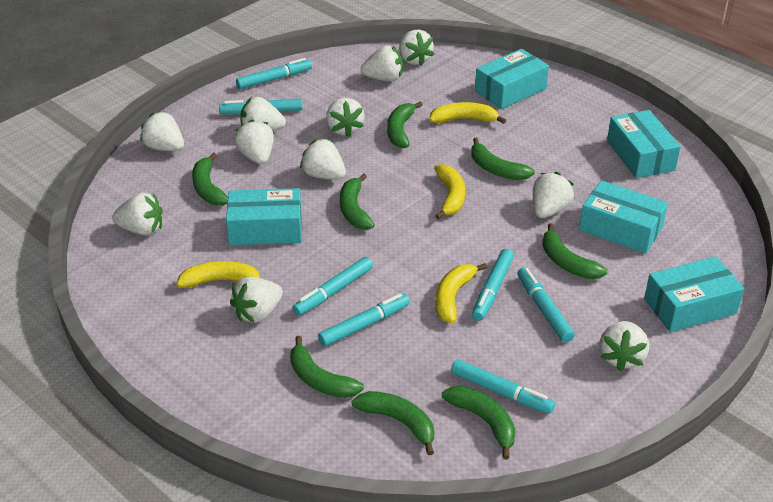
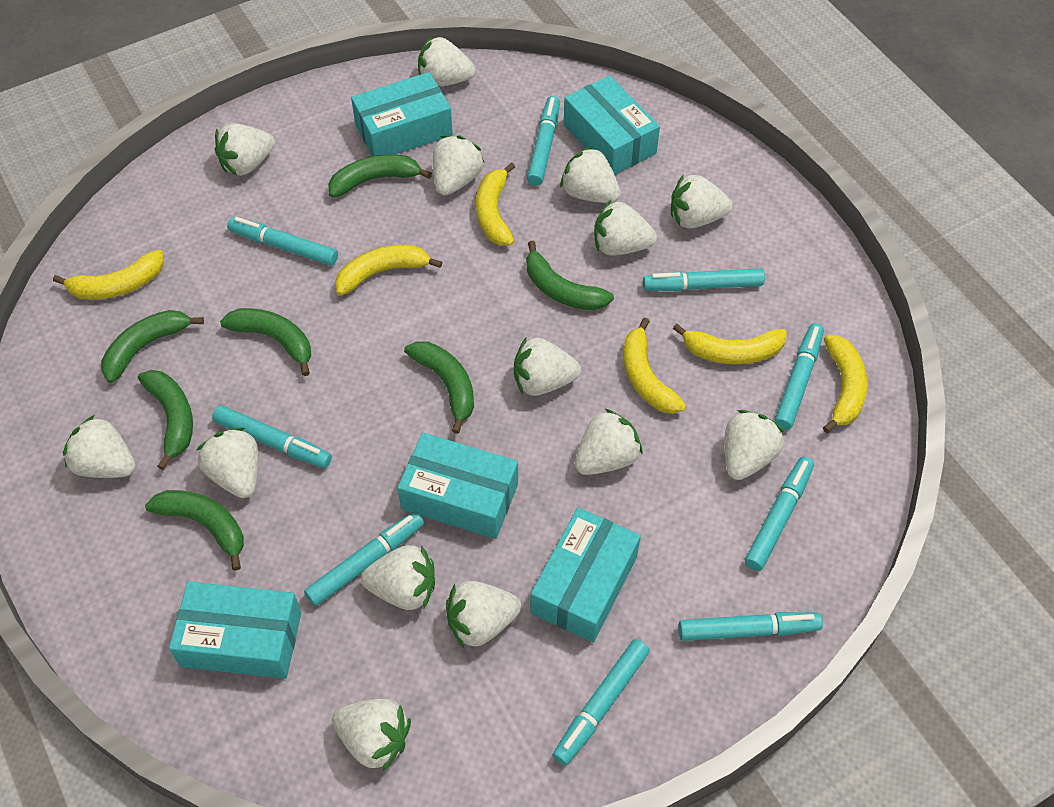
green banana: [192,153,228,206] [290,336,364,398] [340,173,375,230] [352,391,434,455] [387,101,423,148] [442,386,516,460] [471,138,535,180] [542,223,607,279] = 8 -> [101,310,204,383] [138,370,193,470] [145,490,244,571] [220,308,311,376] [328,154,432,198] [404,341,474,434] [526,241,614,310] = 7
turquoise marker: [219,99,303,115] [236,58,312,89] [292,257,373,316] [318,293,410,347] [451,359,555,414] [472,249,514,321] [518,267,575,342] = 7 -> [212,405,332,468] [227,217,338,266] [304,512,424,606] [527,96,560,186] [553,639,650,765] [643,268,765,291] [679,612,823,641] [745,457,814,571] [774,323,824,430] = 9
white strawberry: [112,192,163,235] [140,111,184,151] [230,277,283,323] [235,119,274,164] [240,97,286,131] [300,138,346,180] [326,98,365,137] [361,45,403,82] [399,30,434,66] [533,172,574,218] [600,321,649,371] = 11 -> [63,415,136,478] [197,427,258,498] [215,123,275,176] [332,699,411,772] [361,545,435,610] [418,37,475,87] [433,136,485,196] [446,581,521,648] [514,338,581,396] [560,146,620,203] [575,409,643,475] [594,200,657,256] [671,174,733,228] [725,410,785,480] = 14
yellow banana: [176,261,260,288] [429,102,506,124] [434,164,465,219] [435,263,487,323] = 4 -> [53,250,164,300] [335,245,442,296] [476,162,515,246] [623,318,686,414] [673,324,787,365] [823,335,868,433] = 6

